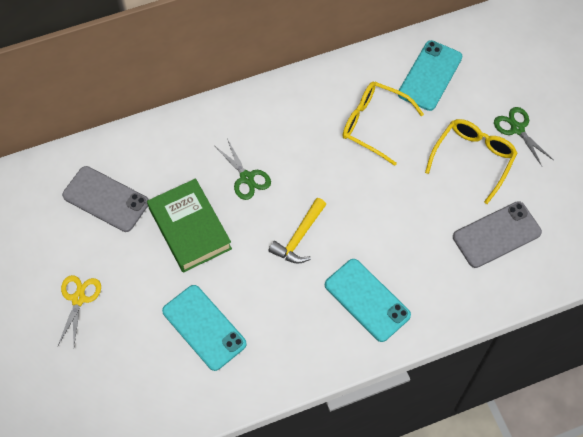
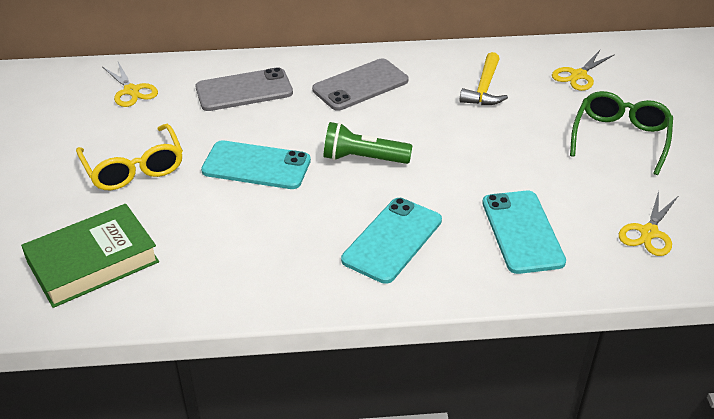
green flashlight: none = 0 -> [324,122,413,164] = 1
green glasses: none = 0 -> [570,91,673,175] = 1
green scissors: [215,139,271,200] [494,107,553,166] = 2 -> none = 0
yellow glasses: [343,82,424,166] [425,119,517,204] = 2 -> [76,124,183,190] = 1
yellow scissors: [58,275,101,345] = 1 -> [103,62,158,107] [552,50,615,91] [619,191,678,256] = 3

